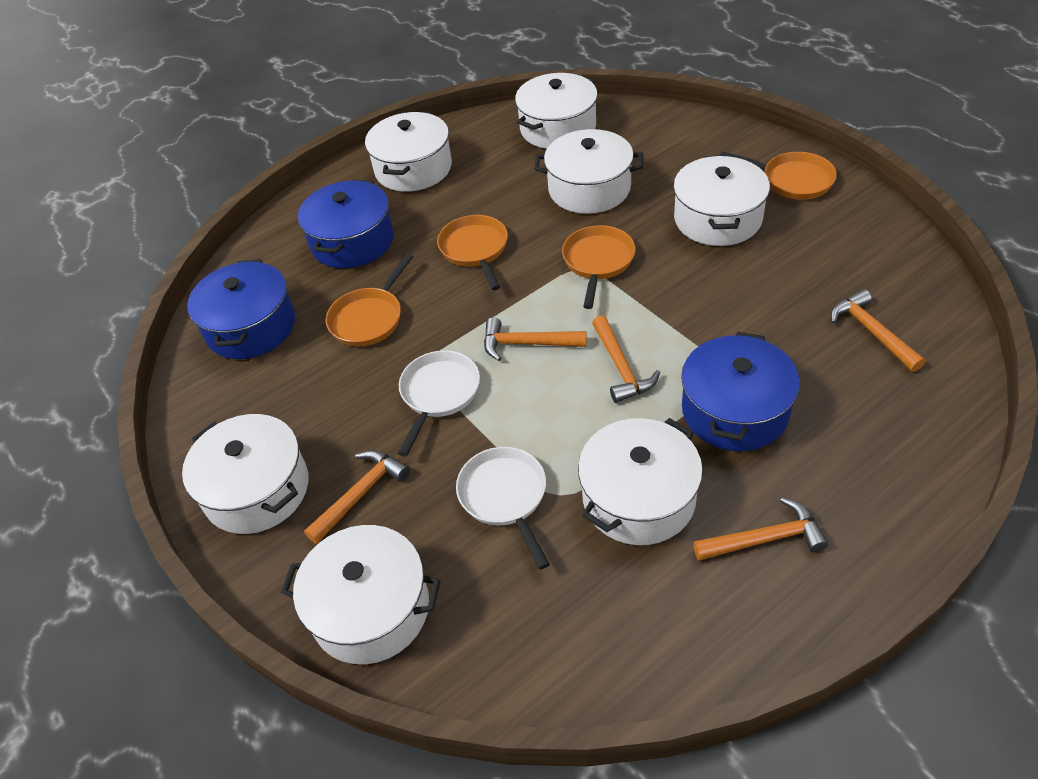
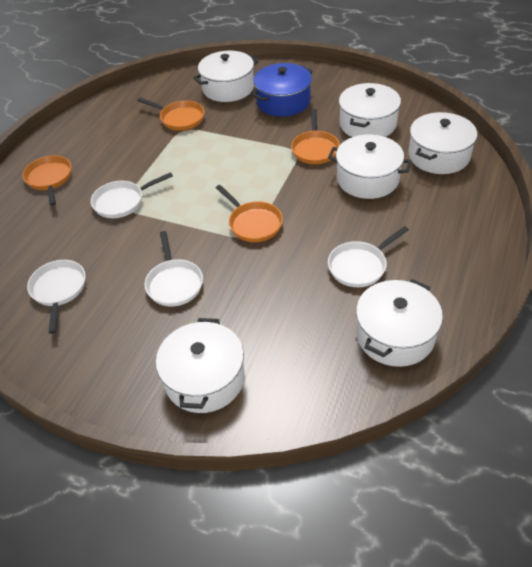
blue pot: [187,259,295,359] [298,179,394,268] [681,332,800,451] = 3 -> [252,63,313,117] = 1
orange hammer: [304,450,410,544] [484,317,587,361] [592,315,660,403] [693,497,828,561] [830,289,925,372] = 5 -> none = 0
white pan: [398,350,480,456] [456,447,550,569] = 2 -> [27,260,86,334] [91,172,173,218] [145,231,203,307] [328,226,409,287] = 4
white pot: [182,414,308,534] [281,525,441,664] [365,112,452,192] [515,73,598,149] [534,129,643,214] [578,418,703,545] [673,155,770,246] = 7 -> [156,318,245,413] [193,51,259,102] [328,134,412,199] [339,83,401,137] [356,279,443,367] [409,112,477,174] = 6

